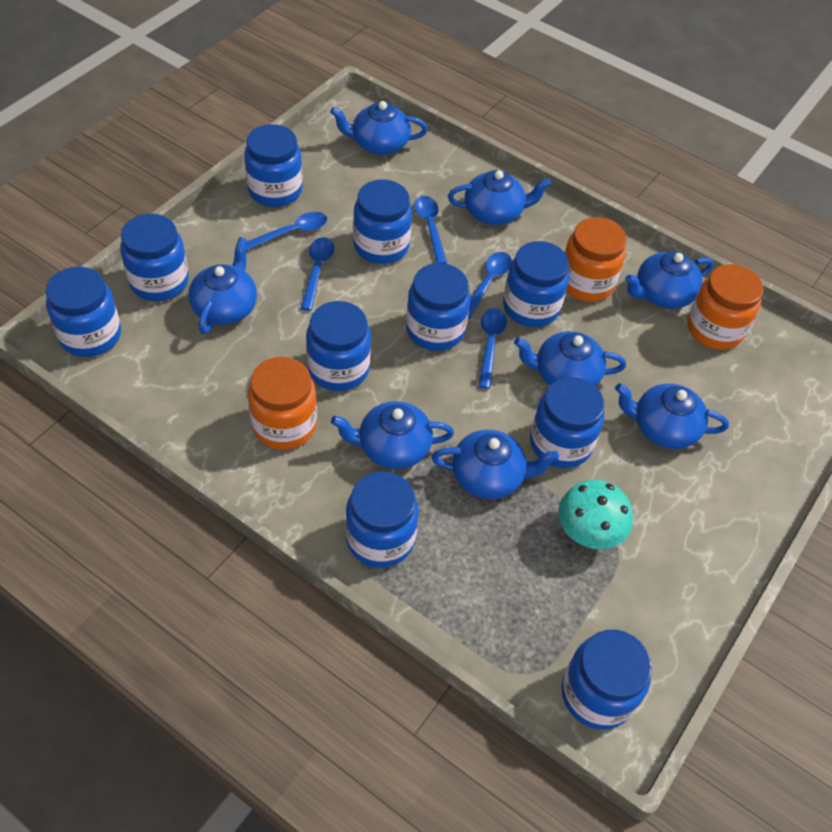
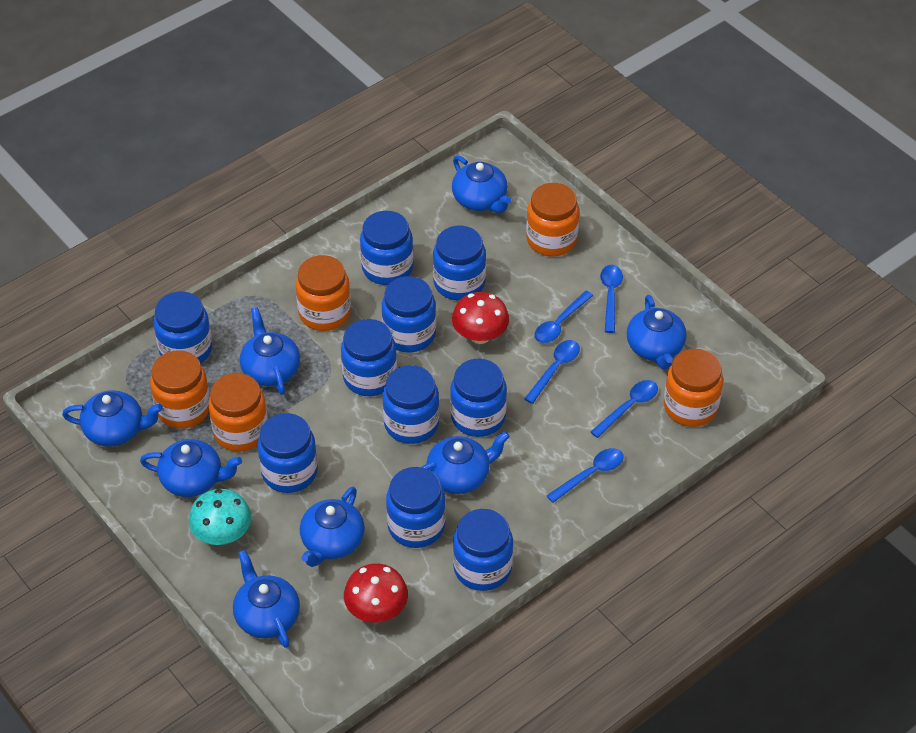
orange jar: [248,357,317,450] [565,217,626,302] [687,264,763,350] = 3 -> [150,350,210,429] [208,373,268,452] [296,255,351,331] [526,183,579,256] [664,349,723,427] = 5
red mushroom: none = 0 -> [344,564,408,623] [452,292,509,344] = 2

